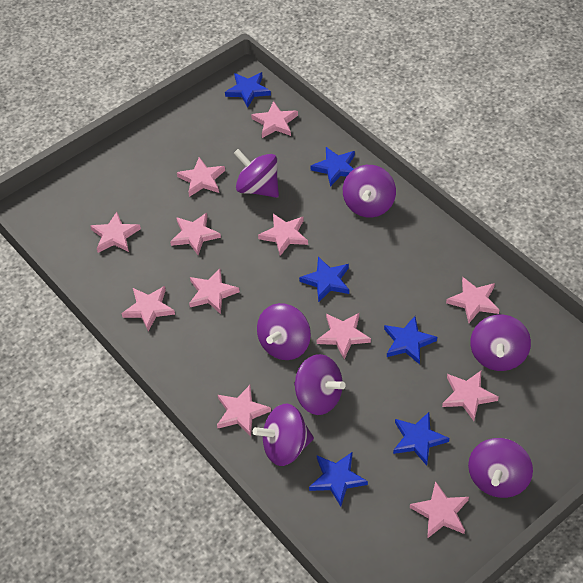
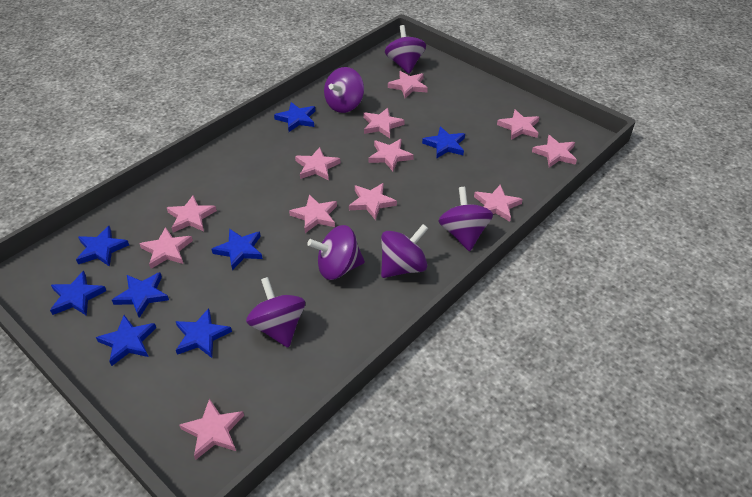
blue star: [225,72,271,108] [299,257,349,303] [309,452,368,507] [310,147,355,187] [384,316,437,365] [393,412,449,466] = 6 -> [50,271,106,316] [76,226,129,267] [96,315,156,366] [112,272,169,318] [175,308,232,358] [211,228,263,270] [274,102,315,132] [422,126,465,158] = 8
purple spinning top: [234,149,279,198] [253,404,314,466] [257,303,311,360] [294,354,346,415] [343,165,396,218] [468,438,533,498] [470,314,531,371] = 7 -> [246,277,305,348] [307,225,365,280] [324,67,364,113] [381,224,428,278] [385,25,426,74] [439,187,493,251] = 6

